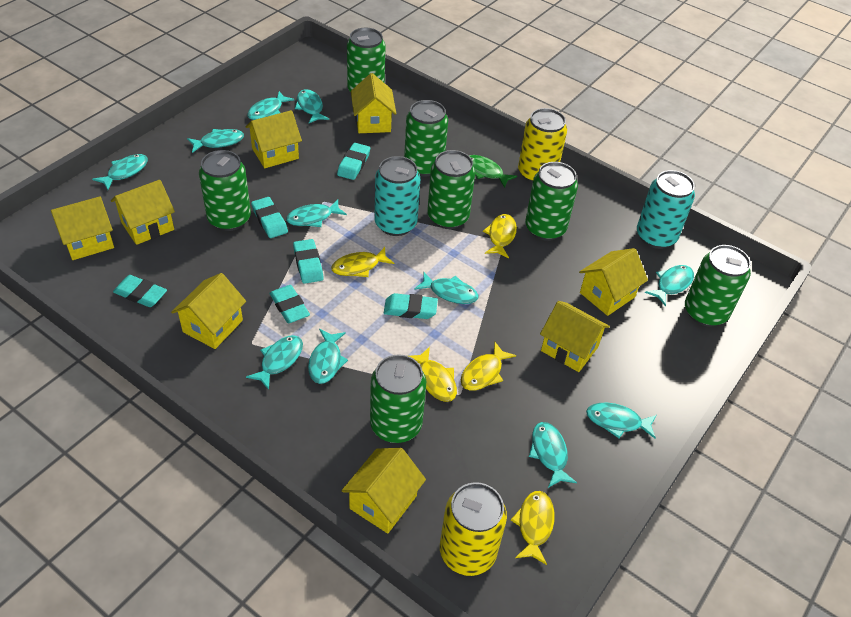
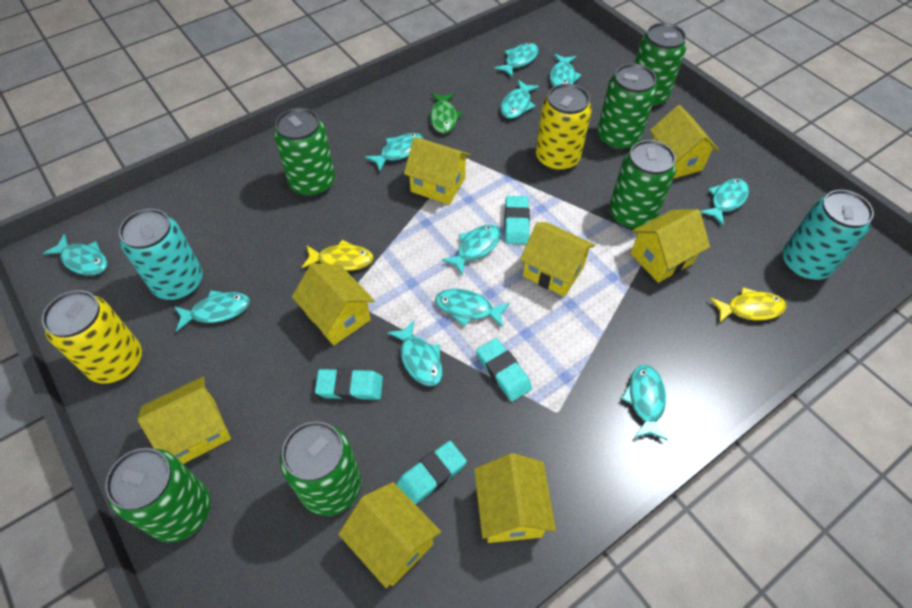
green can: [199,150,251,231] [347,28,386,92] [370,354,426,443] [404,100,448,177] [427,150,475,229] [525,162,578,241] [685,245,751,327] = 7 -> [105,448,211,543] [274,108,335,197] [280,421,361,516] [597,64,657,151] [609,140,676,230] [634,23,686,108] = 6
turquoise eraser: [113,275,167,307] [251,197,288,238] [269,285,310,323] [293,239,324,284] [337,143,370,180] [384,293,438,319] = 6 -> [315,368,383,400] [396,441,467,505] [476,338,532,402] [504,196,530,244] = 4
yellow fish: [331,247,394,277] [409,347,457,402] [461,342,516,391] [483,214,517,258] [511,491,555,565] = 5 -> [302,240,374,271] [710,287,787,323] = 2

